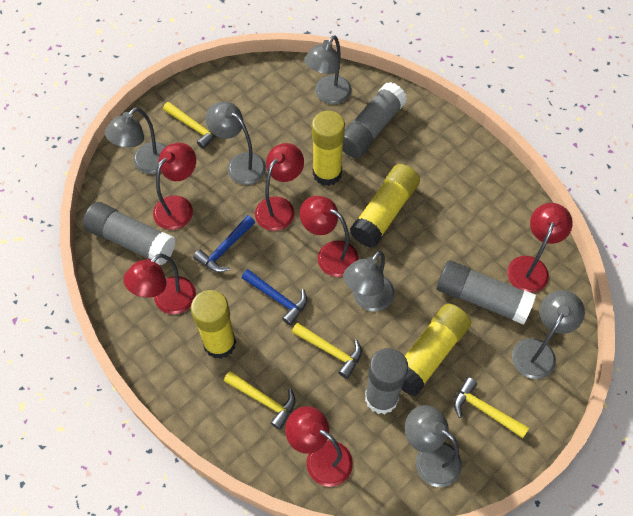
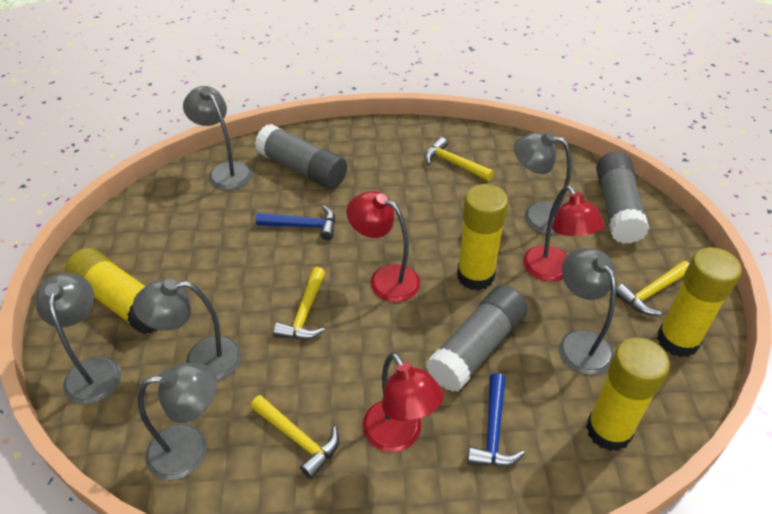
grey glue stick: [83,202,176,265] [342,82,407,158] [365,348,408,414] [437,260,536,325] = 4 -> [255,124,347,189] [426,285,528,392] [596,151,649,244] = 3
red lamp: [123,253,196,314] [153,143,196,230] [255,143,304,231] [285,406,353,487] [300,196,359,277] [507,203,573,293] = 6 -> [346,191,420,302] [362,353,444,452] [523,186,604,282] = 3

